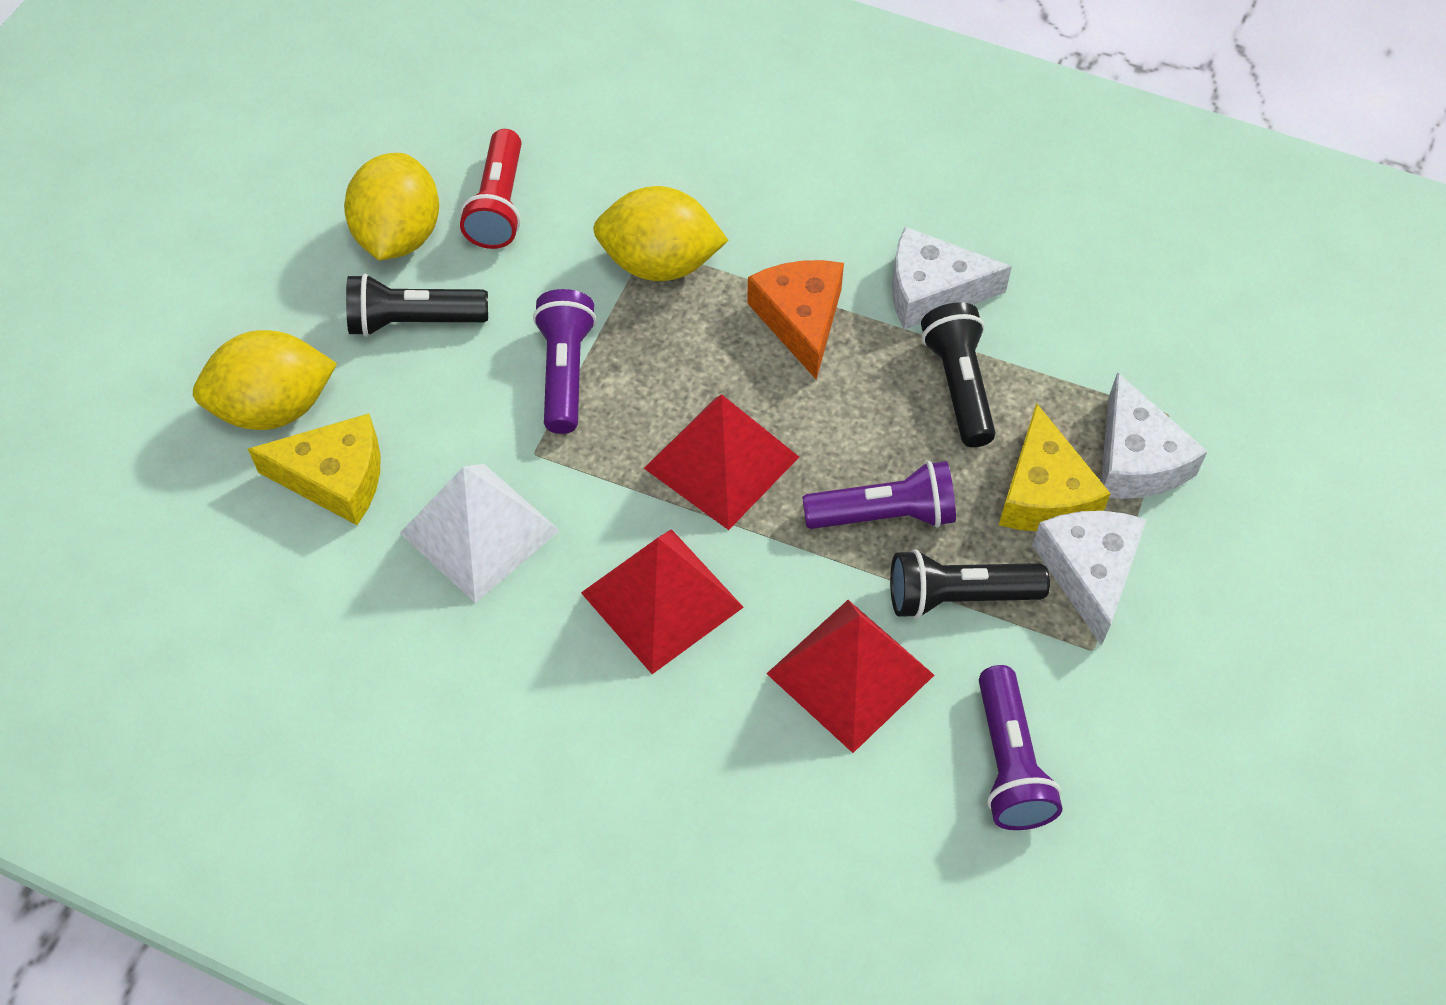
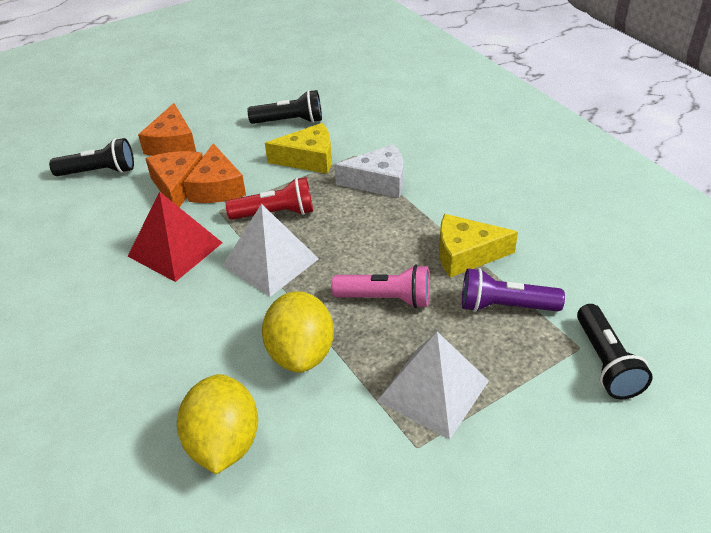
orange cheese: [747,260,844,380] = 1 -> [138,103,196,156] [145,151,203,207] [184,143,246,203] = 3
pink flashlight: none = 0 -> [331,265,430,308] = 1
purple flashlight: [533,289,596,434] [802,461,956,529] [979,665,1063,830] = 3 -> [462,268,565,312] = 1
red pyramid: [581,529,744,674] [644,394,799,530] [766,600,934,753] = 3 -> [128,192,223,282] = 1
white cheese: [892,227,1012,329] [1032,511,1147,646] [1101,372,1208,499] = 3 -> [335,144,403,198] = 1
white pyramid: [400,464,560,603] = 1 -> [222,204,319,297] [377,332,489,440] = 2
yellow lemon: [193,330,337,430] [344,153,439,260] [593,186,728,281] = 3 -> [177,374,258,474] [262,291,334,373] = 2

